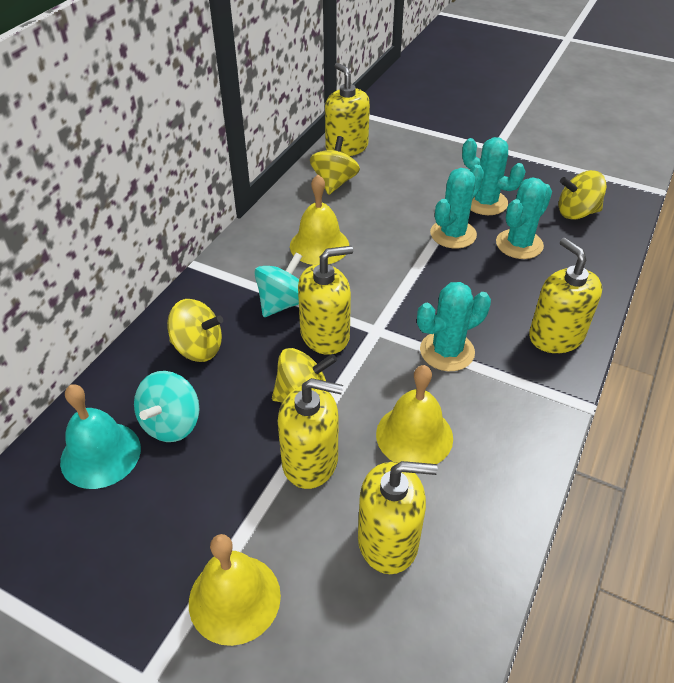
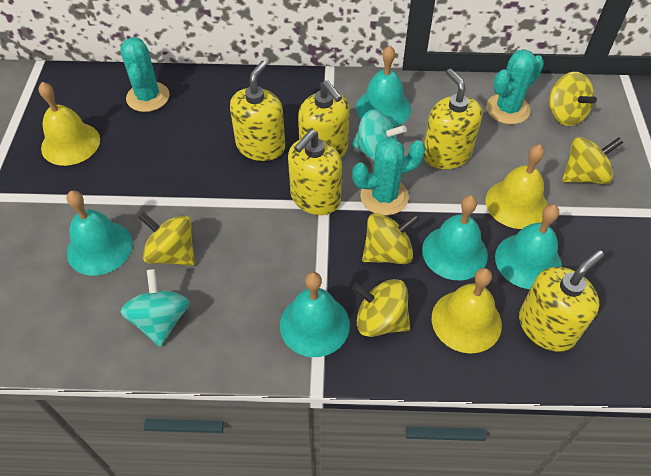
turquoise bell: [60,384,141,489] = 1 -> [67,190,133,276] [280,272,350,357] [356,45,411,127] [422,195,488,280] [495,204,562,289] = 5
turquoise cactus: [417,282,491,371] [430,164,484,249] [462,137,526,215] [496,178,552,259] = 4 -> [120,37,170,112] [352,138,425,215] [486,49,544,124] = 3
yellow spinning top: [167,299,223,362] [272,348,337,402] [310,136,360,195] [559,170,606,220] = 4 -> [138,212,195,266] [352,279,410,337] [362,213,420,264] [549,72,597,126] [562,137,623,184] = 5

